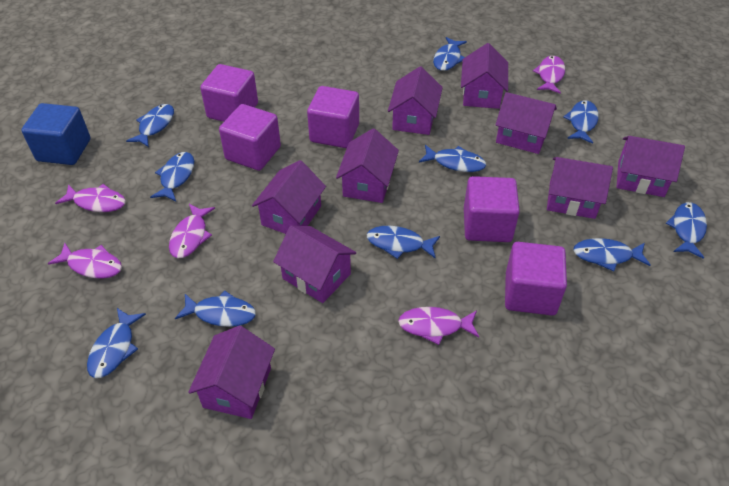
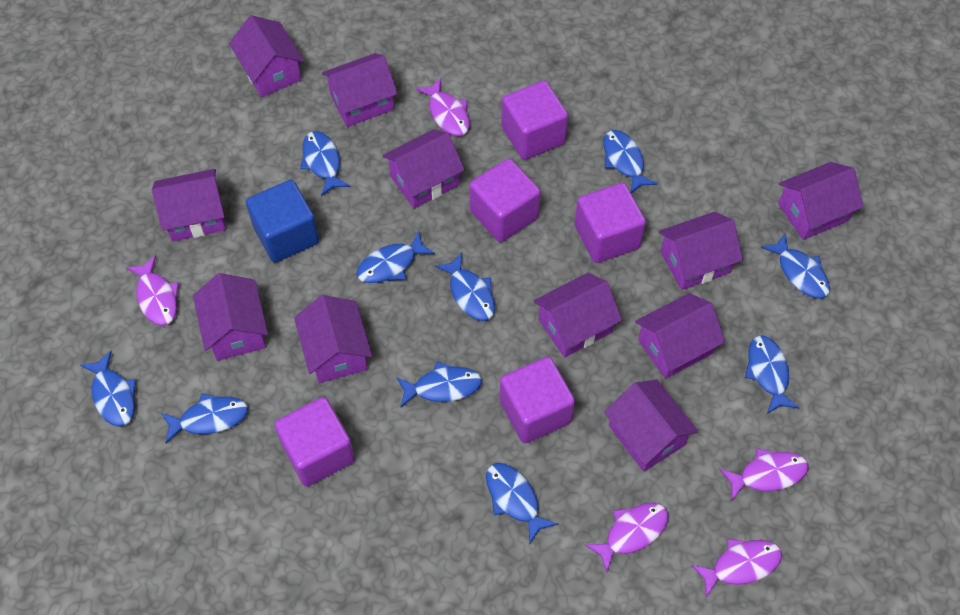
purple house: [188,326,275,419] [252,160,326,234] [273,226,356,303] [336,128,399,203] [388,67,443,135] [461,43,508,109] [495,92,557,154] [547,157,613,219] [616,136,685,197] = 9 -> [152,169,226,242] [193,273,268,361] [229,15,304,97] [294,295,372,383] [322,53,398,127] [382,129,465,209] [534,273,622,358] [604,379,698,472] [635,293,725,379] [659,212,743,290] [778,162,864,240] = 11

